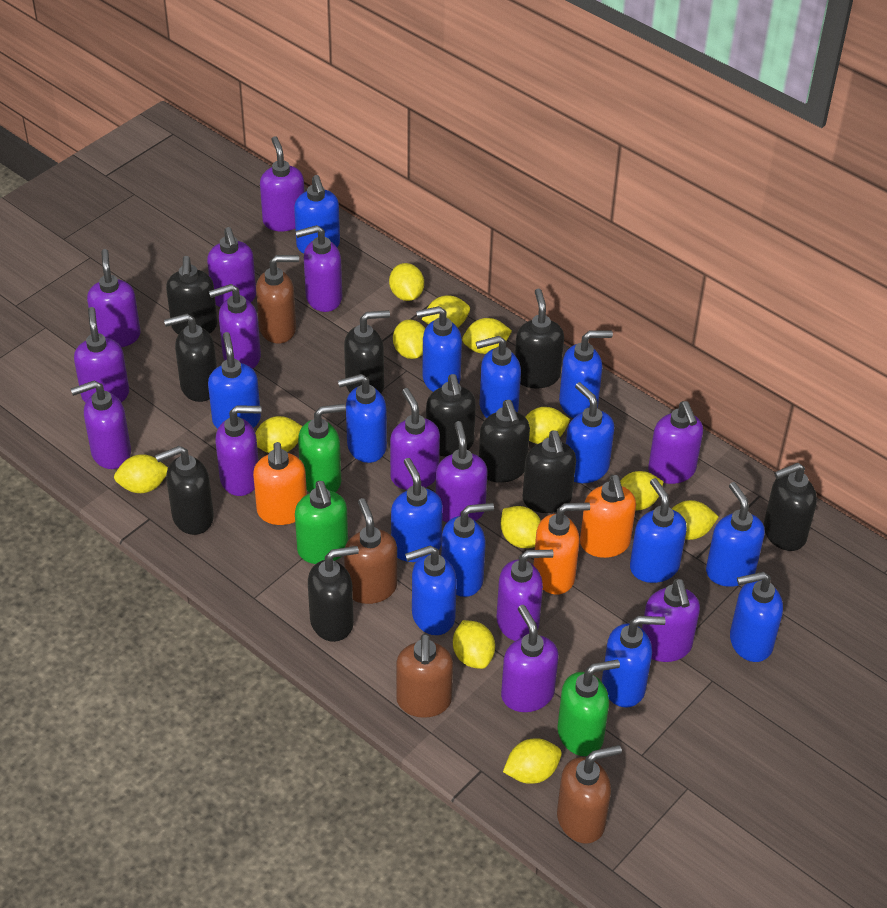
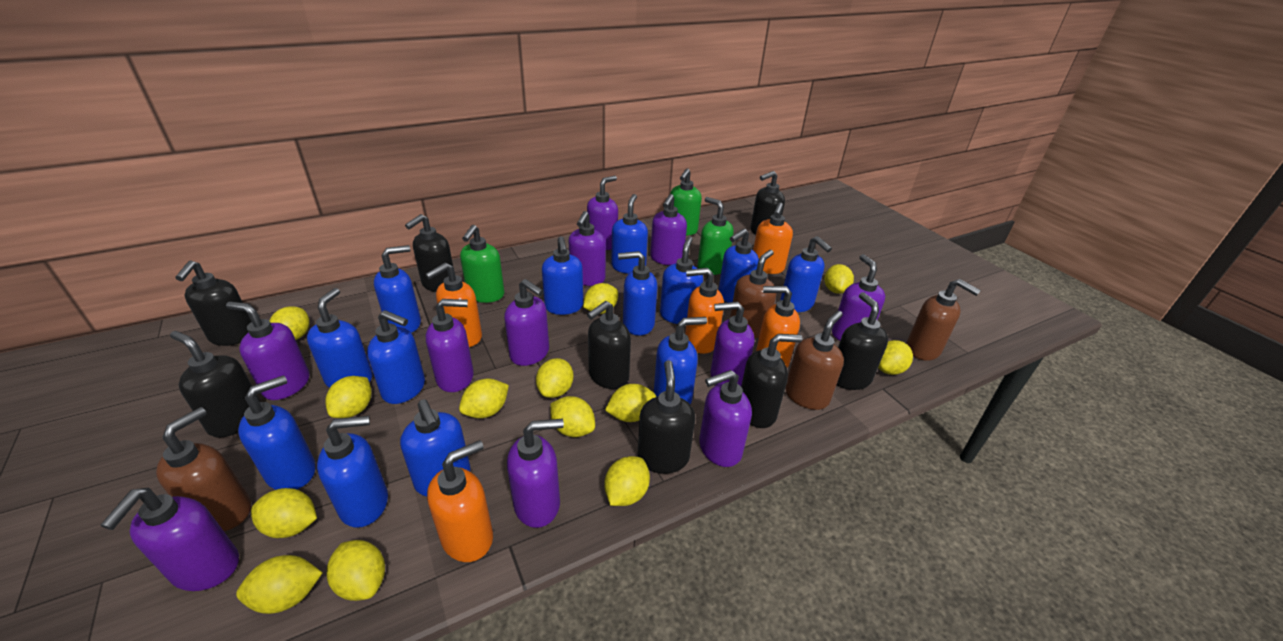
black soap dispenser: [155,446,214,535] [164,314,217,402] [166,256,218,334] [308,546,359,642] [344,310,390,393] [426,374,476,457] [479,400,530,483] [515,289,564,388] [523,430,576,513] [764,463,817,551] = 10 -> [170,331,261,438] [175,260,252,346] [405,214,453,292] [587,301,631,389] [637,360,695,474] [741,334,802,428] [751,171,785,235] [837,292,888,390] = 8
blue soap dispenser: [208,332,261,429] [294,175,340,254] [338,374,387,463] [391,458,443,562] [405,545,457,635] [416,306,462,392] [441,503,494,597] [476,336,521,418] [559,331,613,418] [566,382,614,483] [602,616,666,708] [630,478,687,583] [706,482,765,587] [730,572,783,662] = 14 -> [238,375,316,490] [307,288,373,388] [317,416,388,528] [367,310,425,404] [374,245,421,333] [400,399,470,497] [542,236,583,315] [611,194,648,274] [618,251,657,336] [654,317,707,404] [660,236,703,324] [719,229,759,302] [780,236,832,312] = 13
orange soap dispenser: [253,442,307,525] [533,502,590,595] [580,475,636,558] = 3 -> [425,263,482,347] [427,440,493,562] [685,268,724,354] [753,202,793,274] [756,286,800,368] = 5
purple soap dispenser: [71,381,131,469] [74,307,129,403] [87,249,141,347] [207,227,256,307] [209,284,261,369] [215,405,262,496] [260,136,305,231] [295,225,342,312] [390,388,440,490] [436,421,487,522] [496,550,554,641] [501,605,559,712] [642,579,700,662] [648,401,703,484] = 14 -> [100,488,239,591] [226,301,310,400] [426,299,474,392] [504,279,549,366] [507,419,564,528] [568,211,606,286] [587,176,618,250] [650,194,687,265] [699,370,752,467] [711,302,754,386] [832,254,885,341] = 11
yellow lemon: [114,454,168,493] [255,416,302,453] [389,263,424,301] [393,320,425,359] [422,296,470,328] [453,620,495,669] [462,318,512,354] [501,506,541,548] [503,738,562,784] [525,407,570,444] [620,471,664,510] [672,500,719,540] = 12 -> [236,555,322,614] [251,488,317,538] [270,306,310,340] [325,376,372,418] [327,540,385,601] [459,379,509,418] [536,358,573,398] [550,396,595,437] [583,283,618,314] [604,456,650,506] [605,384,656,422] [824,264,854,294] [878,340,913,375] = 13

